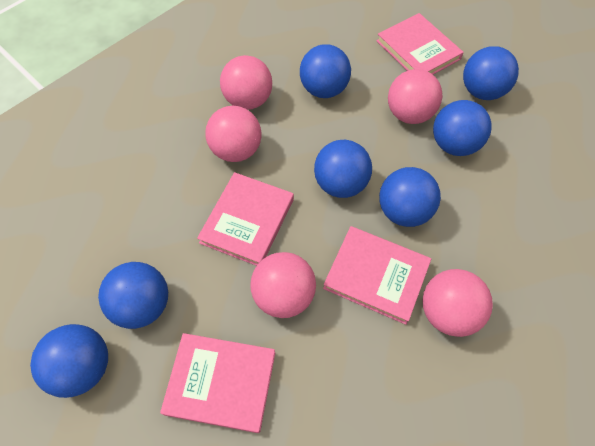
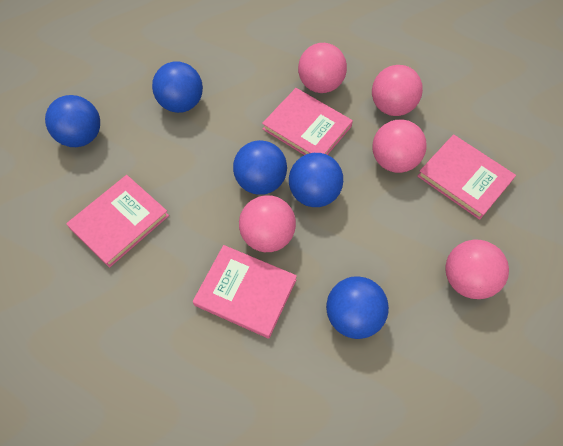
blue ball: [30,324,108,398] [98,262,168,329] [300,44,351,98] [314,140,372,198] [379,167,441,227] [433,100,491,156] [463,46,519,100] = 7 -> [45,95,100,147] [152,62,203,113] [233,140,287,195] [289,153,343,207] [326,276,389,339] = 5

